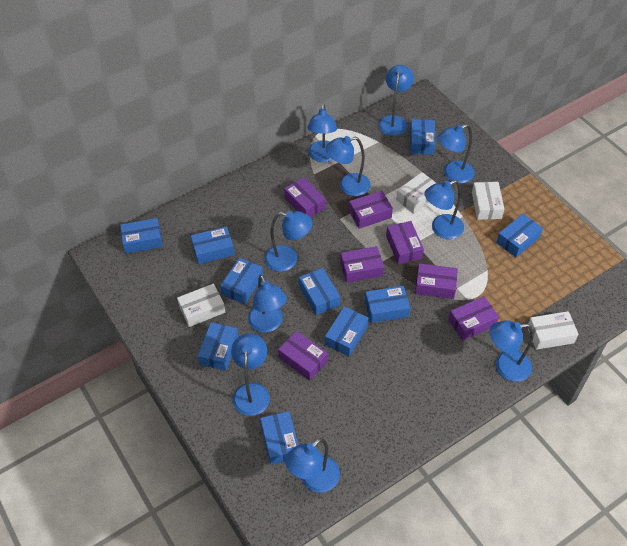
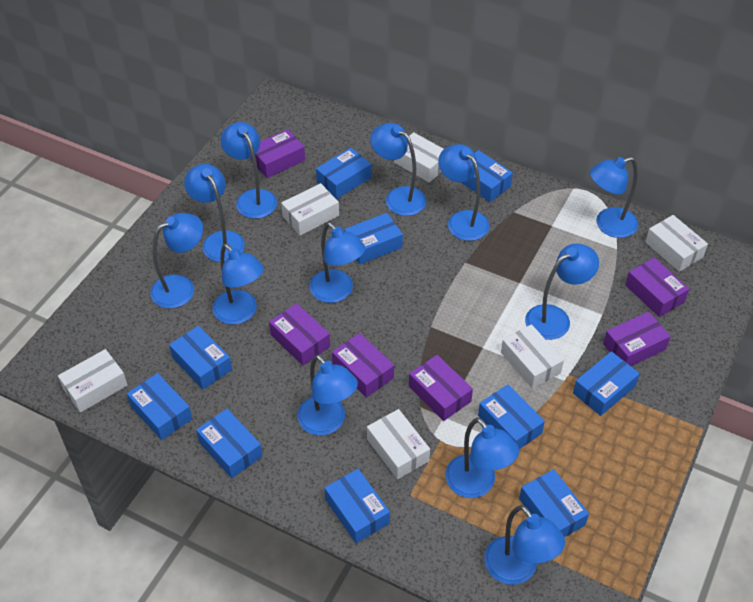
blue lamp: [231,333,270,416] [248,275,287,333] [264,211,313,272] [285,438,340,493] [307,104,337,162] [326,136,371,196] [378,65,414,136] [424,180,464,239] [437,124,475,183] [489,320,533,382] = 10 -> [150,213,203,308] [184,164,245,262] [213,244,264,325] [221,122,277,219] [297,355,358,435] [309,222,366,303] [370,123,426,216] [438,144,489,241] [445,417,519,498] [484,505,565,585] [525,244,599,340] [590,157,638,238] = 12
purple box: [278,331,328,381] [284,177,326,217] [340,246,384,283] [349,191,393,229] [386,221,424,264] [415,263,458,299] [448,296,499,341] = 7 -> [251,129,305,178] [269,303,330,366] [332,333,394,398] [409,355,473,421] [603,312,671,366] [625,257,689,317] = 6
white box: [177,283,225,327] [396,172,436,214] [472,182,504,220] [527,311,579,350] = 4 -> [58,349,127,413] [281,183,339,236] [367,409,430,479] [394,132,443,183] [501,324,564,389] [646,215,708,272] = 6

